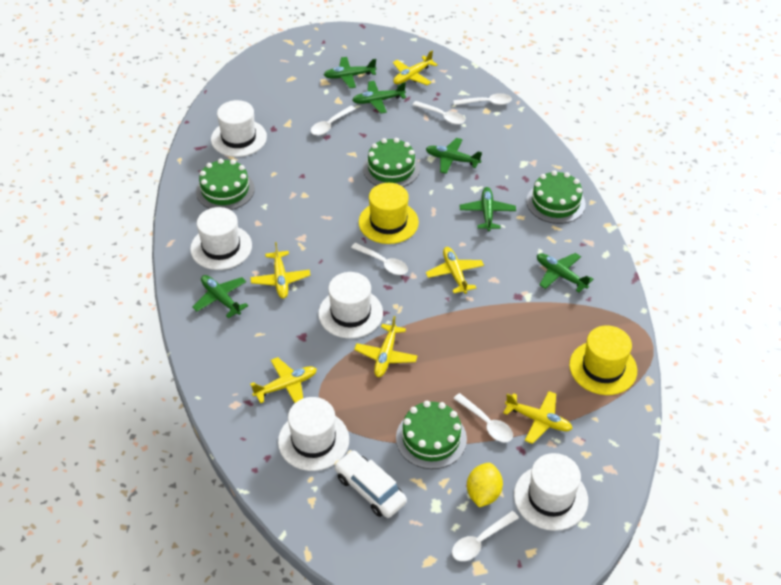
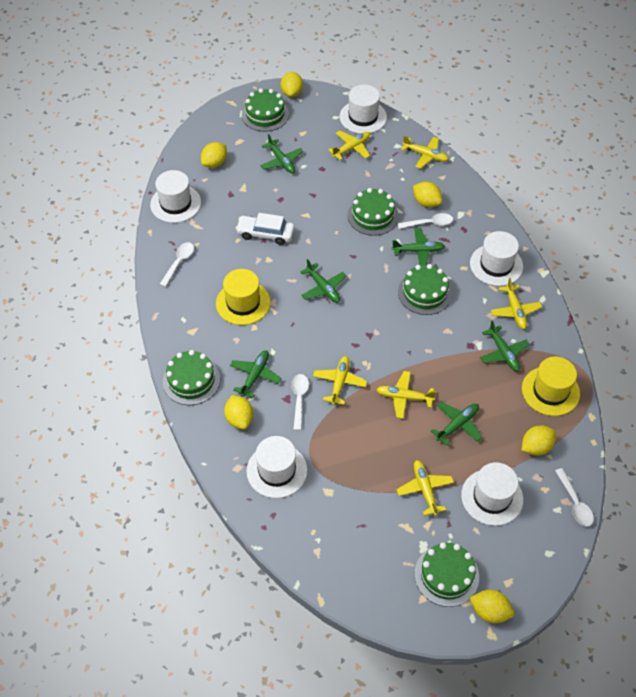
green cake: [196,159,255,210] [363,138,420,187] [396,401,467,469] [526,170,586,224] = 4 -> [163,350,220,405] [242,88,289,132] [348,188,399,236] [398,264,452,315] [415,542,479,607] = 5
white spoon: [311,106,356,136] [351,243,408,275] [413,101,465,124] [452,511,519,561] [453,93,512,105] [453,393,513,442] = 6 -> [160,242,194,287] [291,374,309,430] [398,213,453,229] [555,468,594,526] = 4
yellow lemon: [467,463,503,507] = 1 -> [201,142,227,168] [224,395,253,429] [281,72,303,97] [413,182,442,207] [470,590,514,623] [522,425,556,456] = 6

